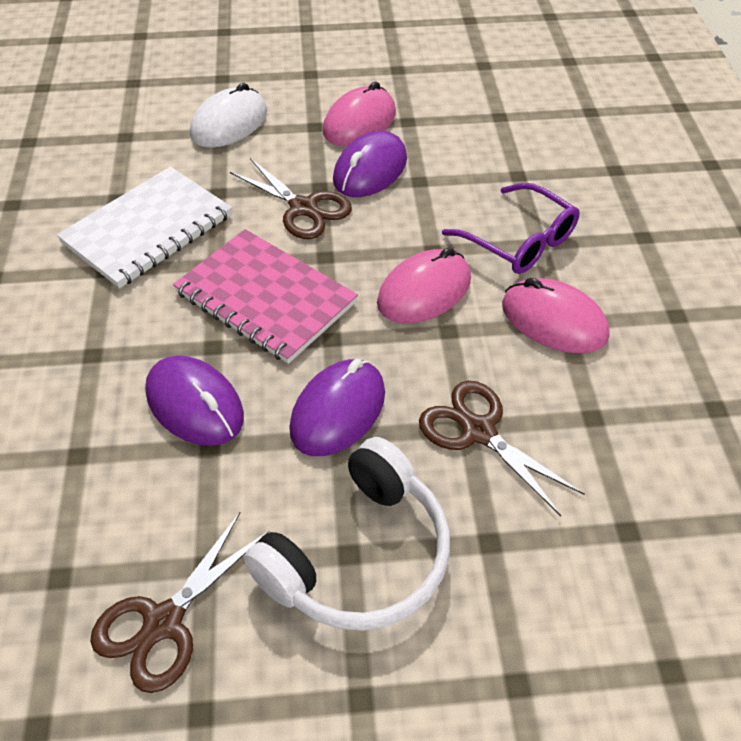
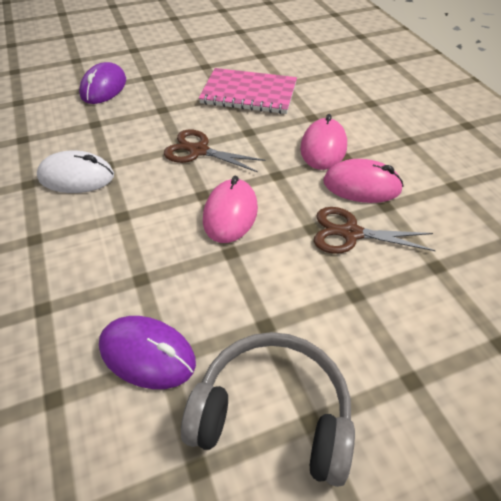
brown scissors: [90,512,270,693] [230,158,352,239] [419,381,585,516] = 3 -> [164,129,266,172] [314,207,436,254] = 2
grey headphones: none = 0 -> [181,332,355,487] = 1
purple glasses: [442,183,579,274] = 1 -> none = 0
purple mouse: [145,355,244,446] [290,359,385,456] [333,131,407,197] = 3 -> [79,62,126,104] [99,316,196,389] = 2
white headphones: [244,437,450,631] = 1 -> none = 0
white notebook: [57,166,232,288] = 1 -> none = 0

